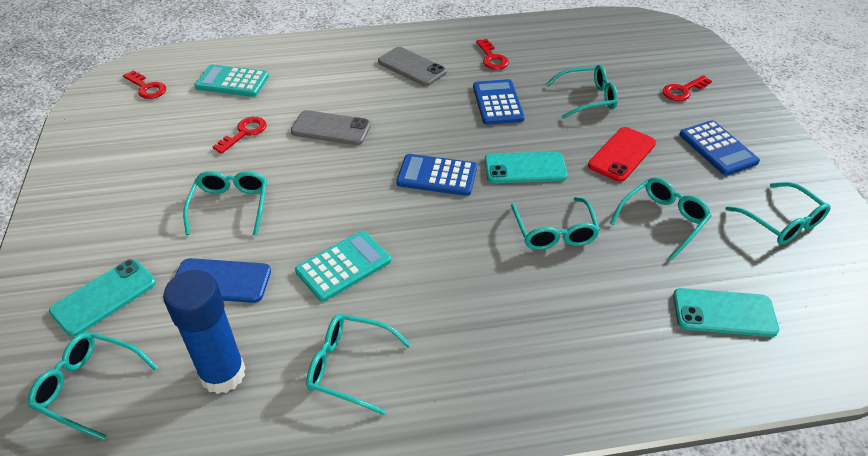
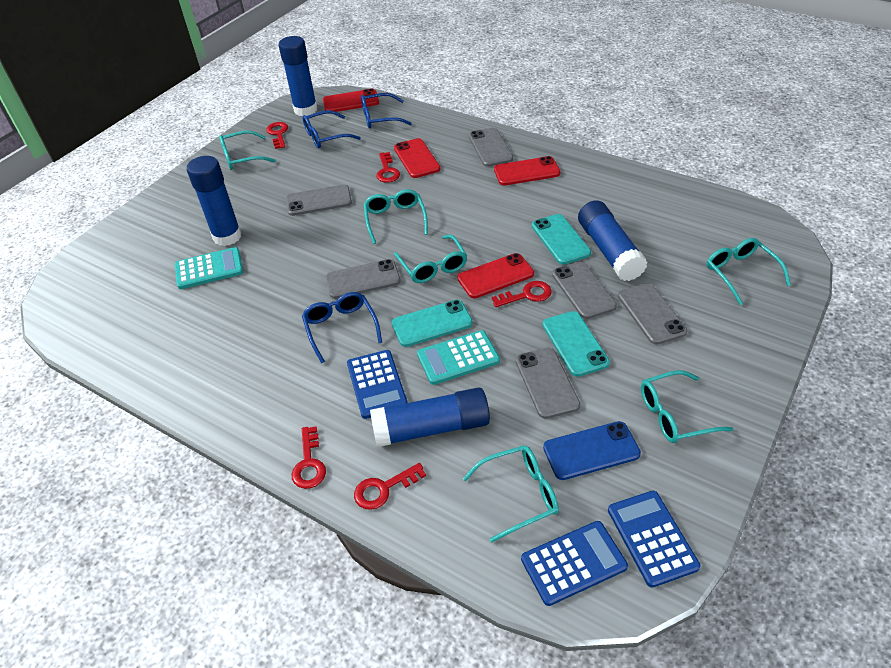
blue glasses: none = 0 -> [302,292,382,363] [303,110,361,148] [361,93,412,129] = 3
blue glue stick: [163,270,245,394] = 1 -> [187,156,242,246] [279,36,317,116] [370,387,490,447] [578,200,648,281] = 4
grey phone: [291,110,371,145] [378,47,447,86] = 2 -> [286,185,352,216] [326,259,401,299] [469,128,513,167] [515,348,580,419] [552,261,617,319] [618,283,687,345] = 6
red key: [123,70,166,99] [213,117,267,154] [476,39,509,70] [663,75,712,101] = 4 -> [266,122,288,149] [291,426,326,489] [354,463,426,510] [376,152,400,183] [492,281,552,307] = 5
red phone: [588,127,656,182] = 1 -> [323,88,379,112] [394,138,440,178] [457,253,534,298] [494,156,560,186] = 4
turquoise glasses: [28,332,158,440] [183,171,267,235] [306,314,411,415] [511,197,600,250] [546,65,618,119] [610,177,712,261] [726,182,830,245] = 7 -> [219,130,276,170] [364,189,428,244] [394,235,467,283] [463,445,559,542] [641,370,733,443] [706,238,791,305] = 6

